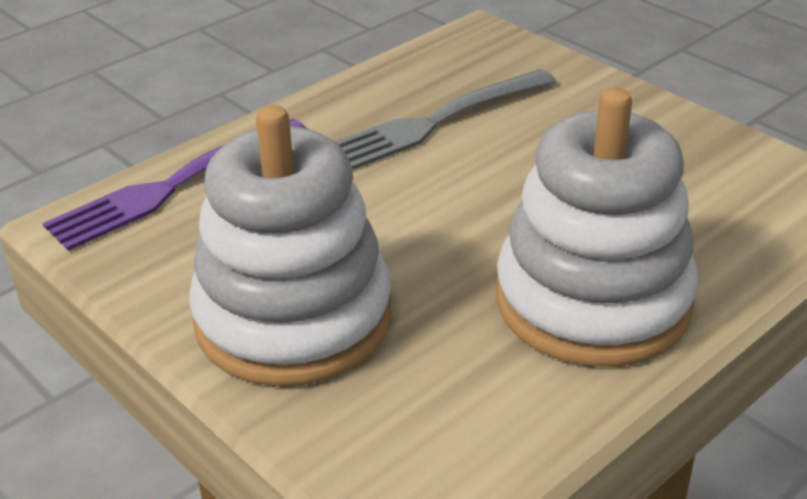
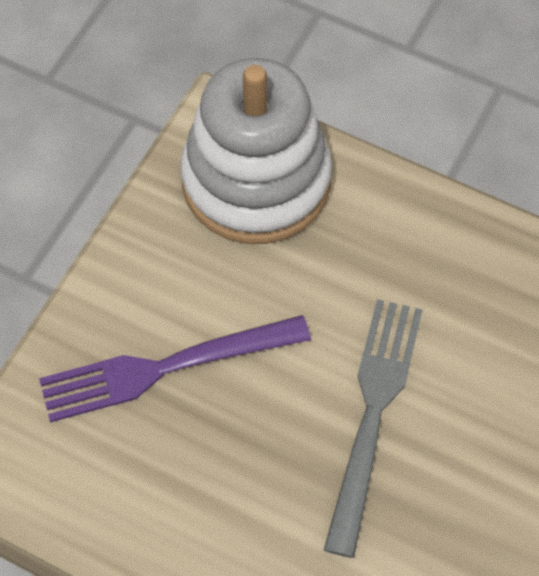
white stacking toy: [189,105,391,386] [496,88,698,367] = 2 -> [180,58,332,244] = 1

